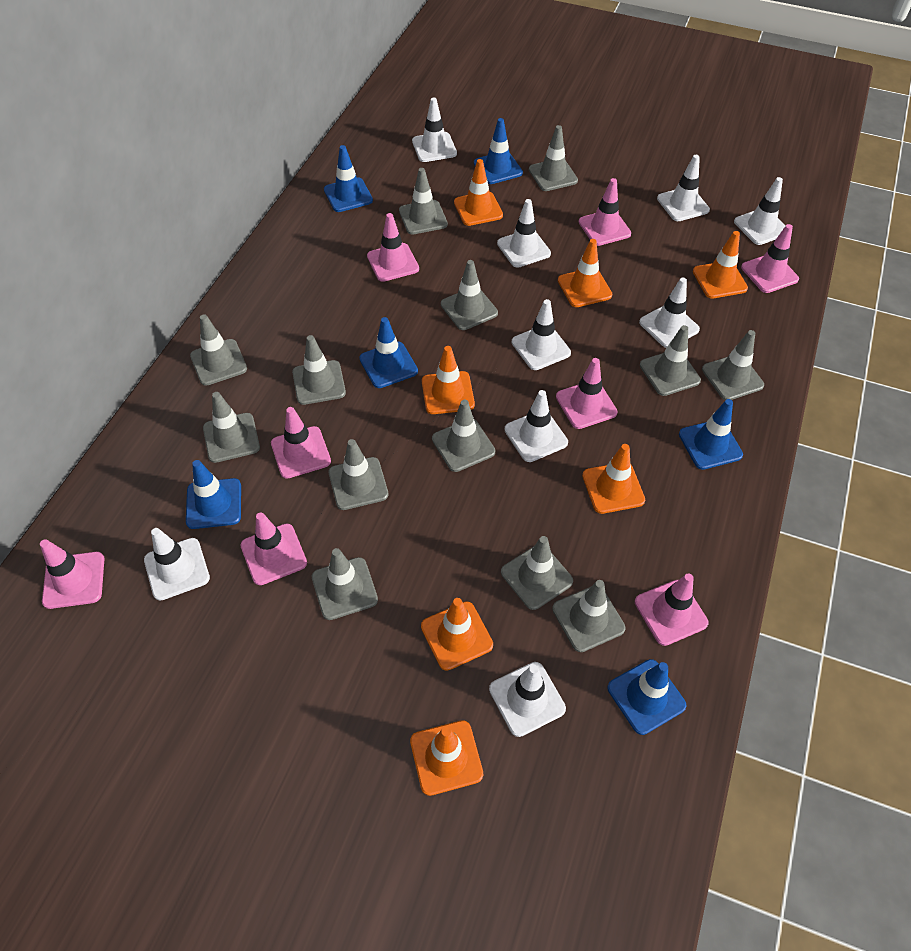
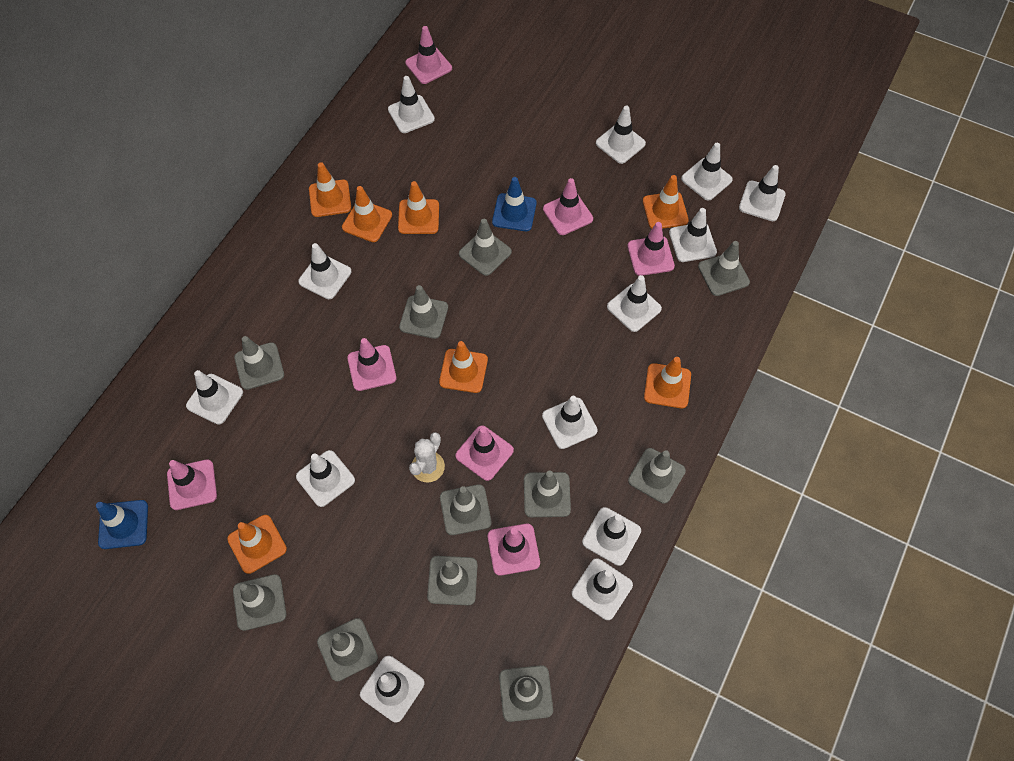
blue traffic cone: [186,460,241,529] [324,145,373,212] [359,317,418,388] [474,118,523,184] [607,659,686,735] [679,399,743,470] = 6 -> [96,500,148,549] [492,177,537,231] = 2
grey traffic cone: [190,314,247,386] [203,392,260,463] [292,335,346,405] [312,548,378,620] [329,439,389,510] [399,168,448,234] [432,400,495,472] [441,260,498,330] [501,536,573,610] [529,125,578,191] [552,580,626,652] [640,325,701,396] [702,330,764,400] = 13 -> [233,574,286,631] [234,336,284,390] [317,618,378,682] [399,285,448,339] [427,556,478,606] [440,485,492,535] [459,219,512,276] [499,665,553,722] [524,470,571,517] [628,448,686,504] [698,241,750,296] = 11
pink traffic cone: [40,539,104,609] [241,512,307,585] [271,407,331,479] [367,213,419,282] [556,358,618,429] [579,178,631,246] [635,573,709,646] [741,224,799,293] = 8 -> [167,460,217,510] [347,338,396,391] [405,26,452,84] [455,426,514,481] [488,524,540,576] [543,178,593,235] [627,222,675,276] = 7
white cactus: none = 0 -> [409,432,445,482] = 1
white traffic cone: [144,528,210,601] [412,97,457,162] [489,662,566,737] [497,199,551,268] [504,390,568,462] [512,299,571,370] [639,277,700,348] [657,155,710,221] [734,177,785,245] = 9 -> [186,370,243,425] [296,450,355,507] [298,243,352,299] [360,656,425,722] [388,76,435,133] [542,396,598,449] [572,558,633,620] [582,507,641,566] [596,106,646,164] [607,275,662,332] [669,208,717,262] [681,143,733,201] [739,165,786,221] = 13

